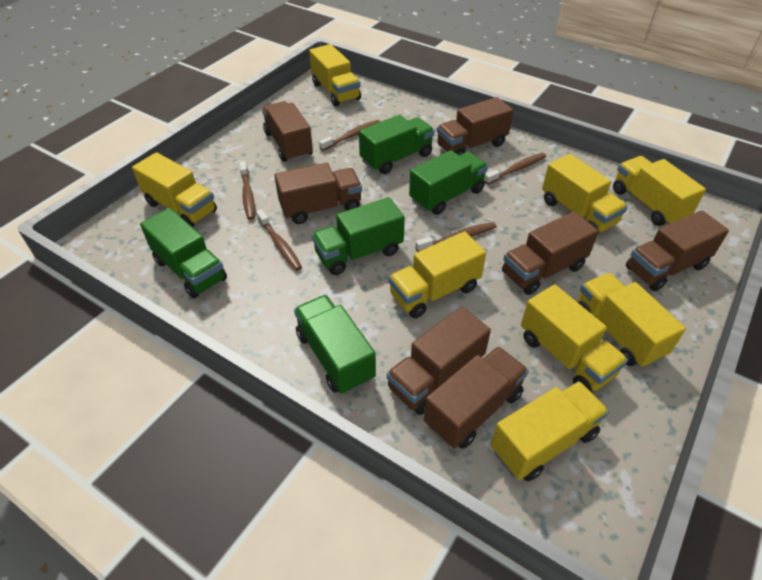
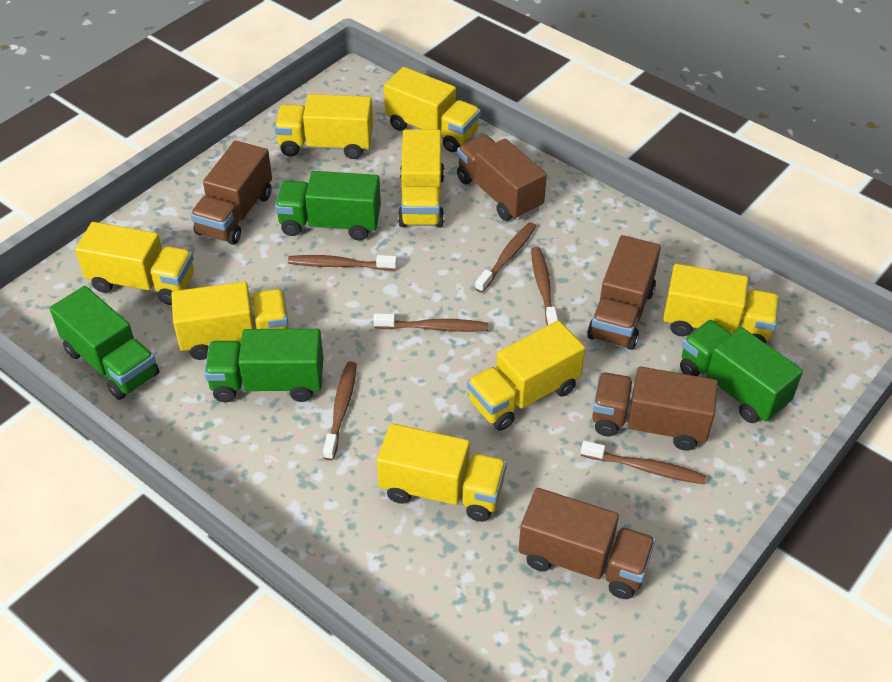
brown toothbrush: [240,161,255,220] [256,209,302,271] [319,120,381,151] [416,222,497,252] [484,153,546,185] = 5 -> [288,255,397,270] [323,361,357,460] [374,313,488,332] [475,222,536,293] [531,247,558,326] [581,441,706,484] = 6
brown truck: [262,101,313,162] [274,163,362,224] [387,307,491,415] [424,347,529,449] [437,97,514,155] [502,212,599,295] [626,210,729,291] = 7 -> [190,141,272,245] [457,135,547,221] [518,488,656,599] [587,235,661,350] [592,367,718,451] = 5
green truck: [140,208,227,298] [294,295,376,394] [312,197,405,275] [359,115,435,174] [409,150,488,215] = 5 -> [50,286,159,400] [204,329,323,402] [275,171,381,241] [680,320,803,423] = 4

